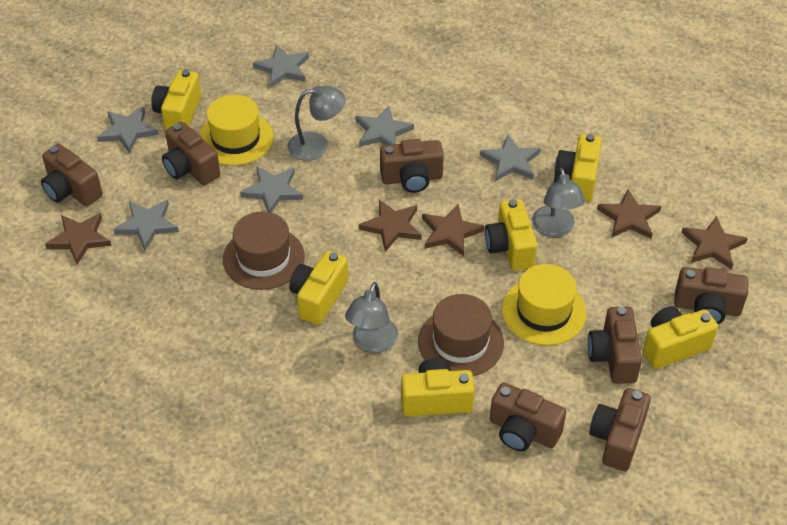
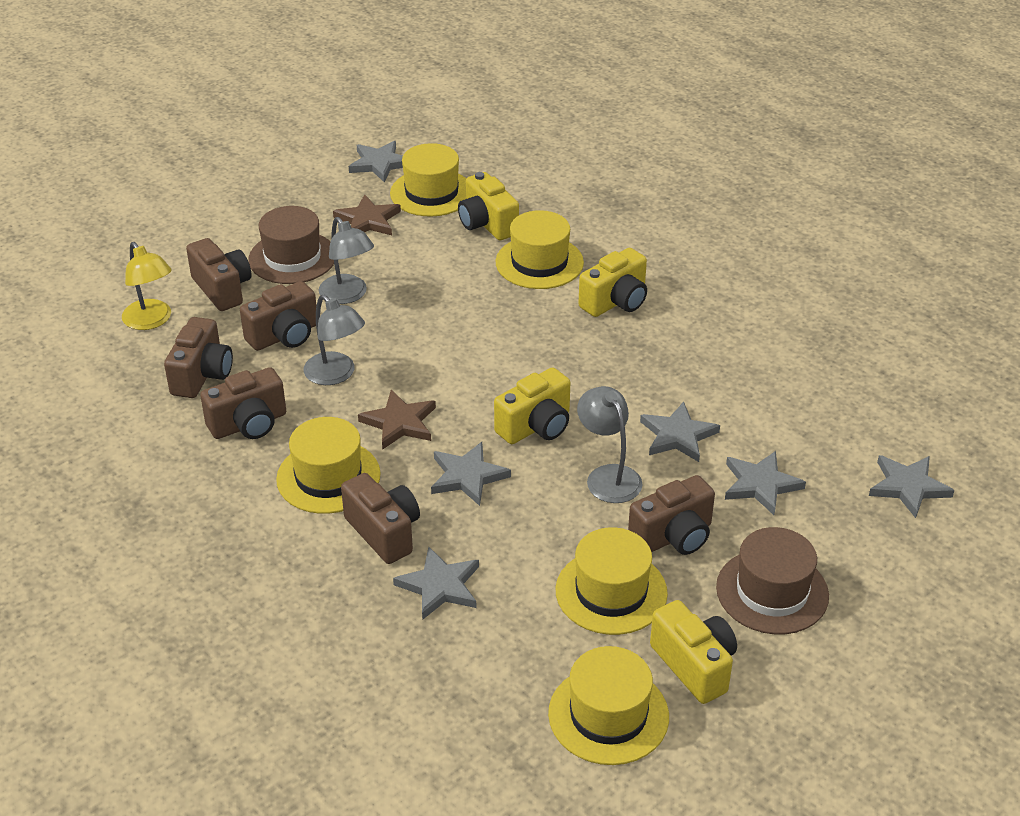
brown camera: [41,144,102,206] [162,122,220,185] [380,139,444,193] [490,382,566,451] [588,307,642,384] [589,388,651,471] [674,267,748,324] = 7 -> [164,317,233,398] [186,238,252,311] [200,367,286,439] [240,281,316,351] [341,473,420,564] [628,475,715,555] = 6
brown star: [45,213,112,265] [359,200,422,252] [422,204,484,256] [597,189,661,239] [681,216,748,270] = 5 -> [333,194,401,235] [358,390,436,450] = 2
yellow camera: [151,70,201,131] [289,250,348,325] [401,358,475,417] [485,199,537,271] [555,134,602,202] [643,306,718,369] = 6 -> [458,172,519,240] [494,367,570,444] [578,248,647,317] [650,600,737,704] = 4
yellow hat: [199,94,274,166] [502,264,587,346] = 2 -> [276,417,381,514] [390,143,466,216] [496,210,584,289] [548,646,669,765] [556,527,668,635] = 5
yellow lamp: none = 0 -> [122,242,172,330] = 1

